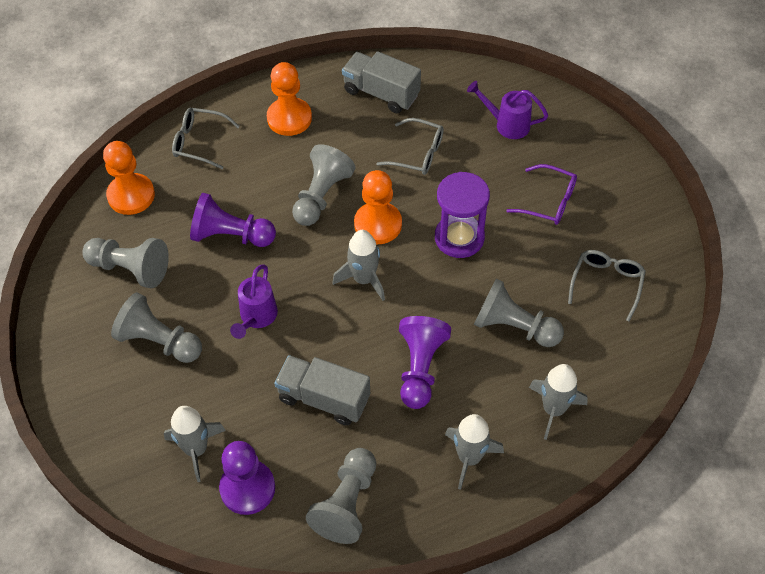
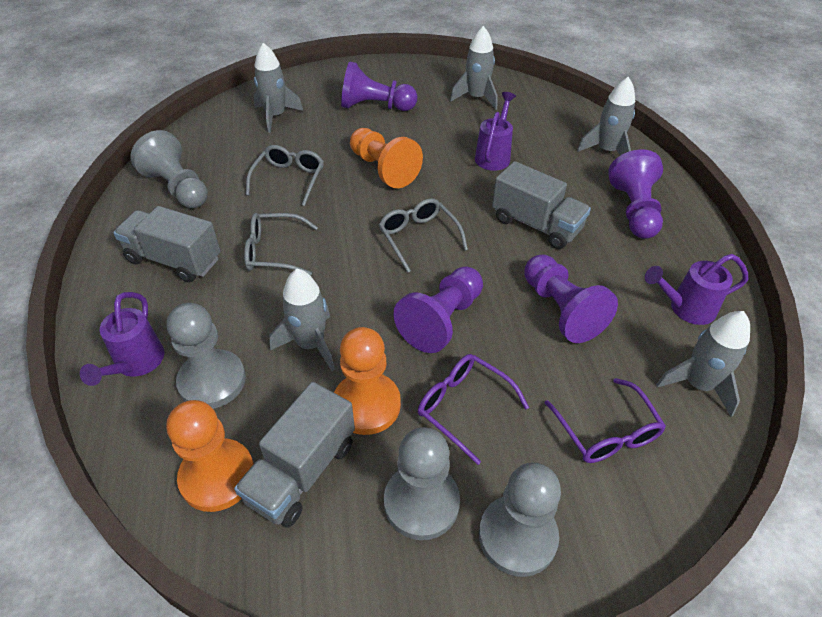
grey pawn: [82,238,169,288] [111,292,202,363] [292,144,356,226] [306,448,376,544] [474,278,564,347] = 5 -> [130,130,208,208] [167,303,246,409] [384,427,460,540] [479,463,561,577] = 4
grey rocket: [164,406,226,482] [332,230,385,301] [445,414,504,490] [529,364,588,440] = 4 -> [254,43,303,133] [270,269,335,371] [450,26,498,110] [577,77,635,155] [656,311,750,417] = 5
grey truck: [274,355,370,426] [342,51,421,113] = 2 -> [113,206,221,283] [234,382,355,528] [492,161,591,249] = 3
purple glasses: [506,164,577,225] = 1 -> [418,354,529,465] [545,378,666,463] = 2
purple hourglass: [435,172,490,258] = 1 -> none = 0
purple pawn: [190,193,276,247] [219,441,275,515] [399,316,451,409] = 3 -> [341,62,417,111] [393,266,483,353] [524,254,618,343] [608,150,663,239] = 4
purple watering can: [230,264,278,339] [467,81,548,139] = 2 -> [80,292,164,386] [475,92,516,171] [645,254,748,325] = 3

